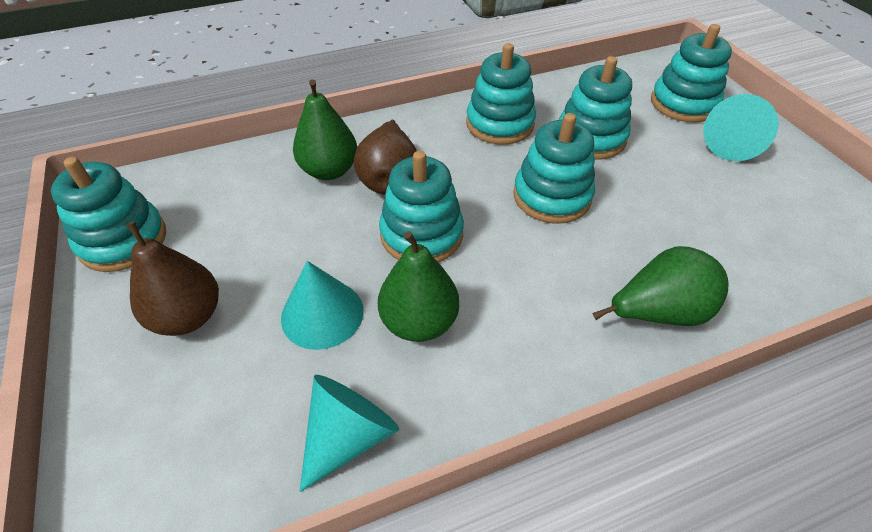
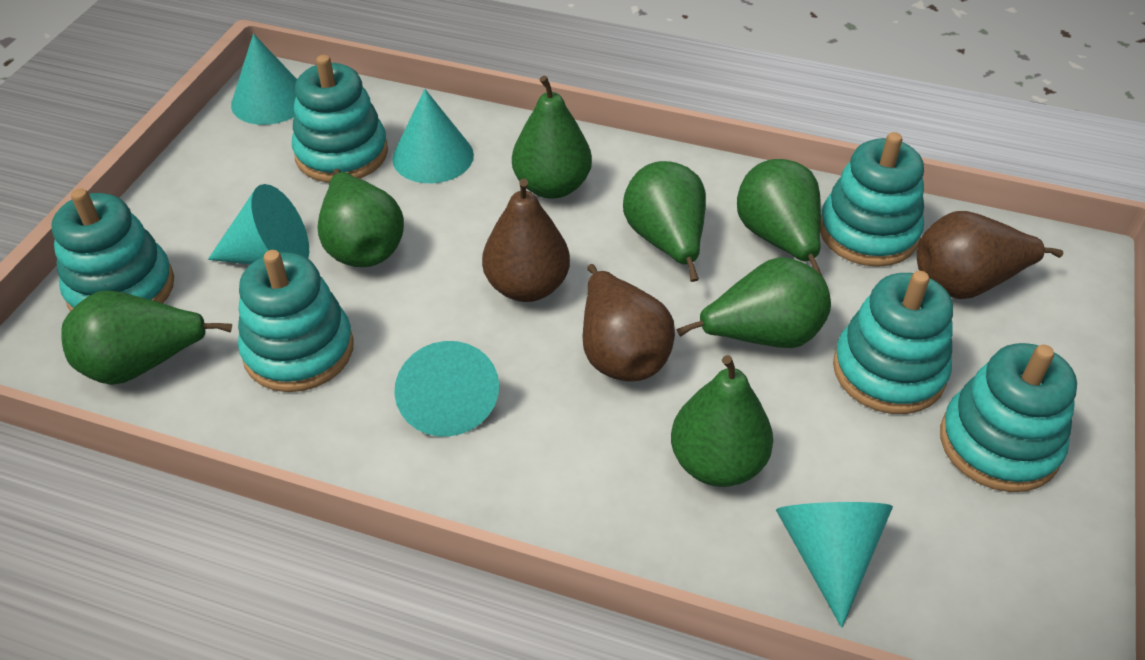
brown pear: [126,221,219,336] [354,120,417,195] = 2 -> [482,178,570,302] [583,264,675,382] [917,211,1063,299] = 3
green pear: [293,79,357,180] [378,231,459,342] [592,246,728,326] = 3 -> [61,290,232,385] [318,169,404,267] [512,76,592,199] [623,161,706,282] [671,355,773,487] [676,257,831,348] [737,159,822,275] = 7
turquoise cone: [281,261,364,350] [300,375,399,492] [704,94,779,161] = 3 -> [208,184,309,265] [231,34,297,125] [392,89,474,183] [394,341,499,437] [776,502,893,628] = 5

